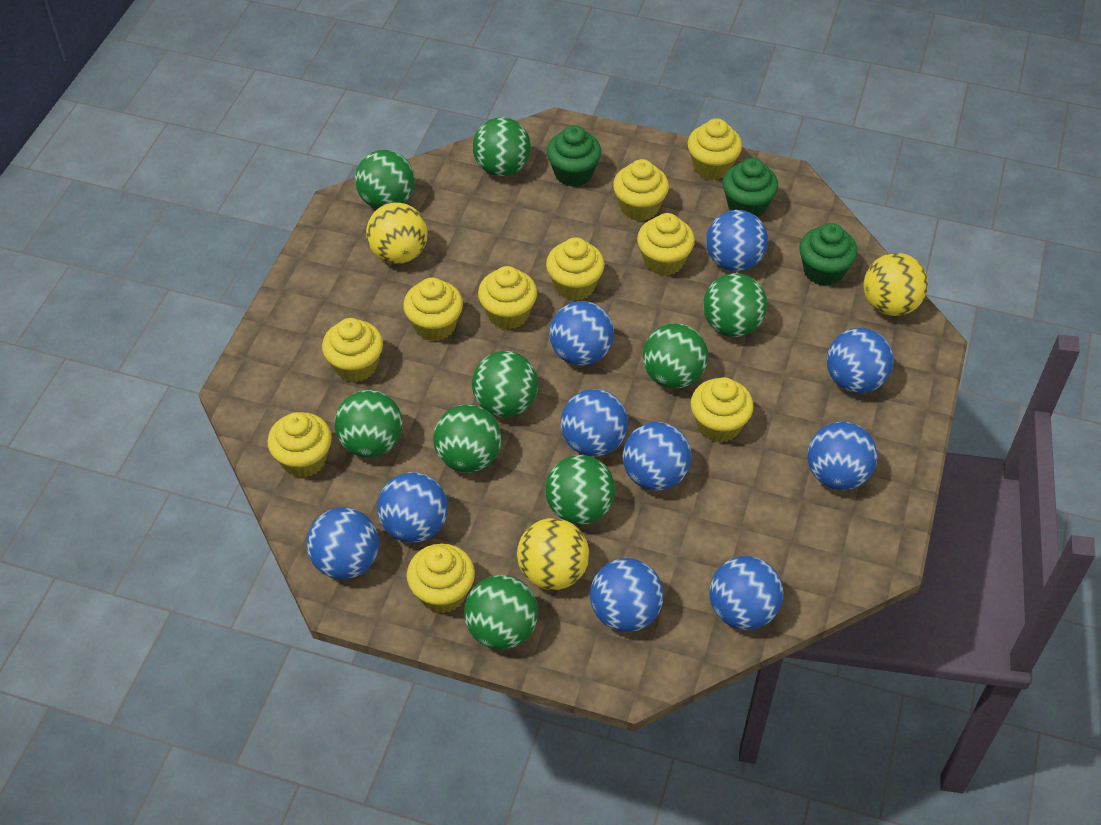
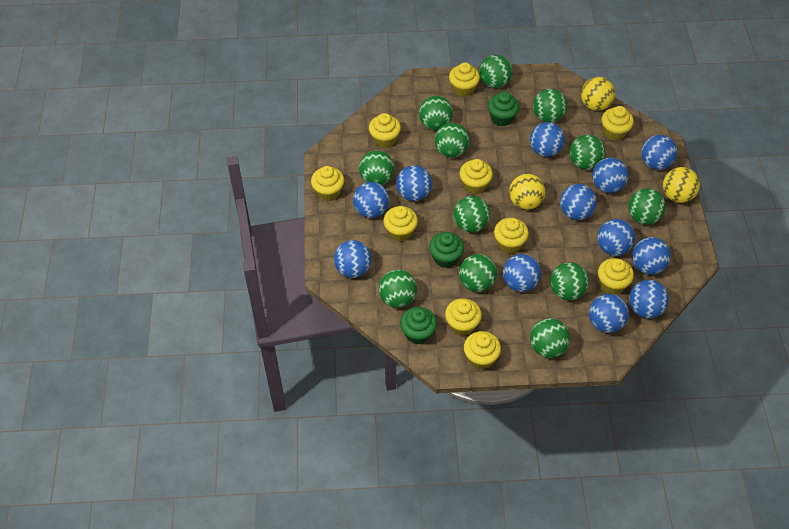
blue ball: [307,508,379,579] [377,472,448,543] [549,301,614,366] [560,389,628,457] [590,558,664,632] [622,422,692,491] [706,210,768,272] [709,556,783,630] [808,422,877,490] [827,328,893,393] = 10 -> [334,240,372,278] [353,182,389,218] [396,165,432,201] [503,254,541,292] [530,122,565,157] [560,184,597,220] [589,294,629,333] [592,157,629,193] [597,219,635,256] [629,280,669,318] [632,237,671,275] [641,135,677,170] = 12
green ball: [335,390,403,457] [355,150,415,209] [433,404,502,473] [464,575,538,650] [472,117,531,176] [472,351,538,417] [545,455,615,525] [643,323,708,389] [703,273,767,337] = 9 -> [359,150,394,185] [379,270,417,308] [419,96,453,130] [435,123,469,158] [454,196,490,233] [459,254,497,292] [479,55,512,88] [530,318,570,358] [533,89,567,123] [550,262,589,300] [570,135,605,170] [628,188,666,225] = 12

